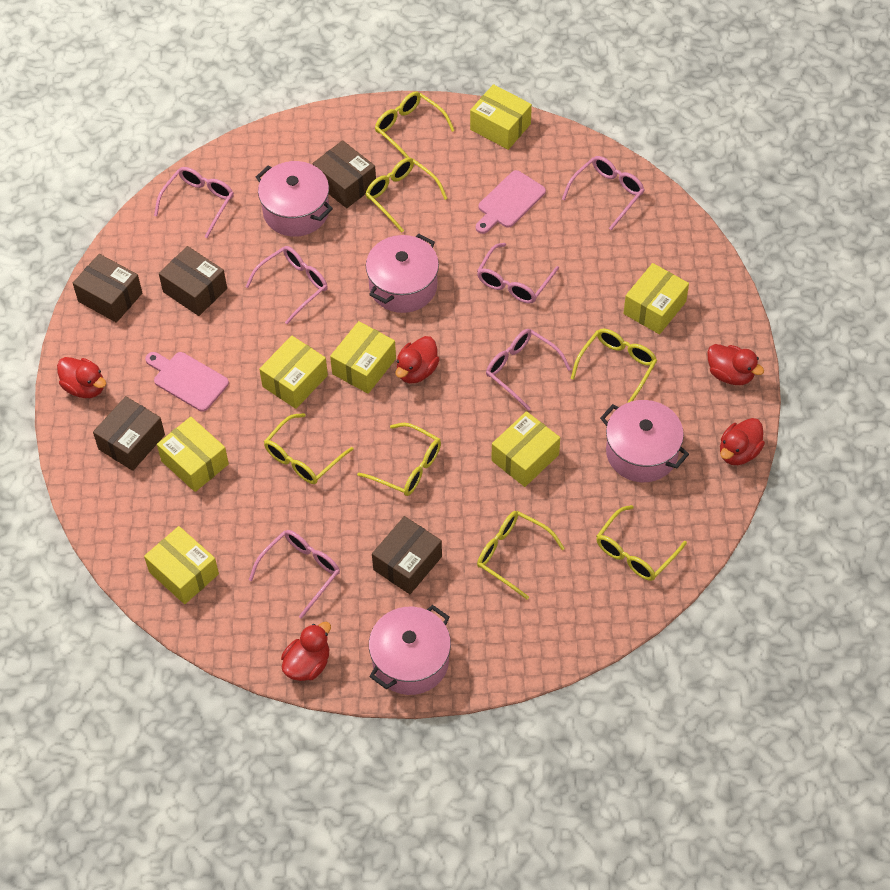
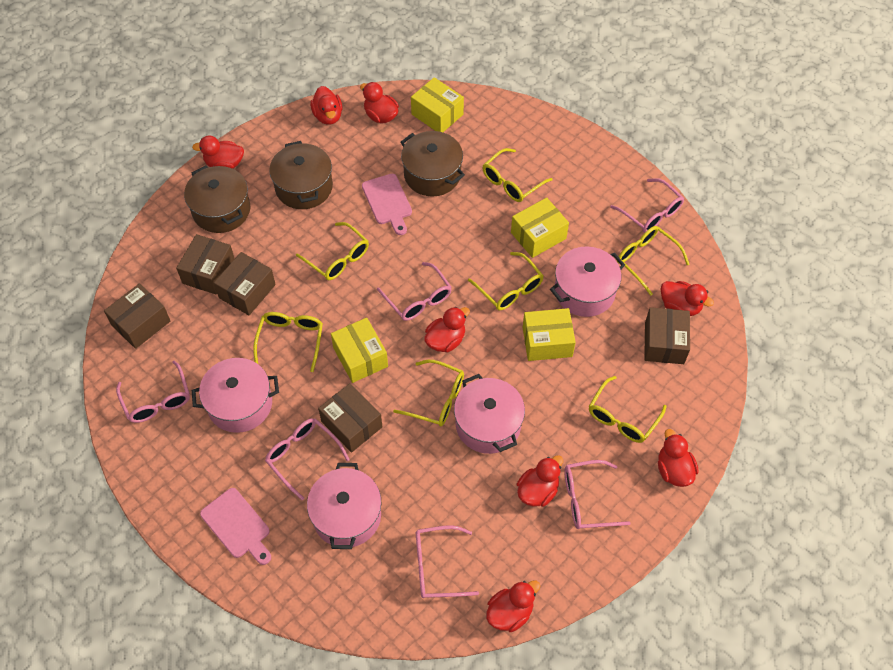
brown pot: none = 0 -> [184,166,250,233] [269,141,333,209] [401,131,465,196] = 3
red duck: [57,357,106,398] [281,622,331,681] [395,336,440,384] [707,344,764,385] [720,418,765,465] = 5 -> [192,135,244,169] [310,86,342,125] [360,82,399,123] [424,307,470,352] [486,581,540,632] [517,455,563,507] [658,429,698,487] [661,281,714,316] = 8
yellow box: [144,526,219,604] [157,417,229,492] [259,336,328,409] [330,321,396,394] [470,84,532,150] [492,411,560,487] [624,263,689,334] = 7 -> [331,318,388,383] [411,77,464,132] [511,198,569,258] [523,308,576,361] = 4

